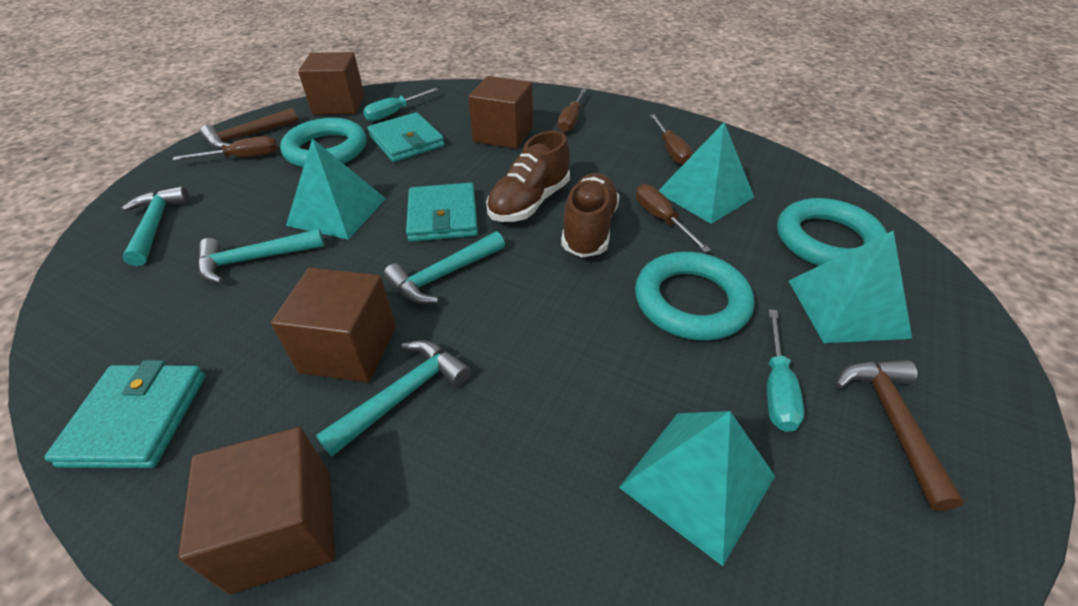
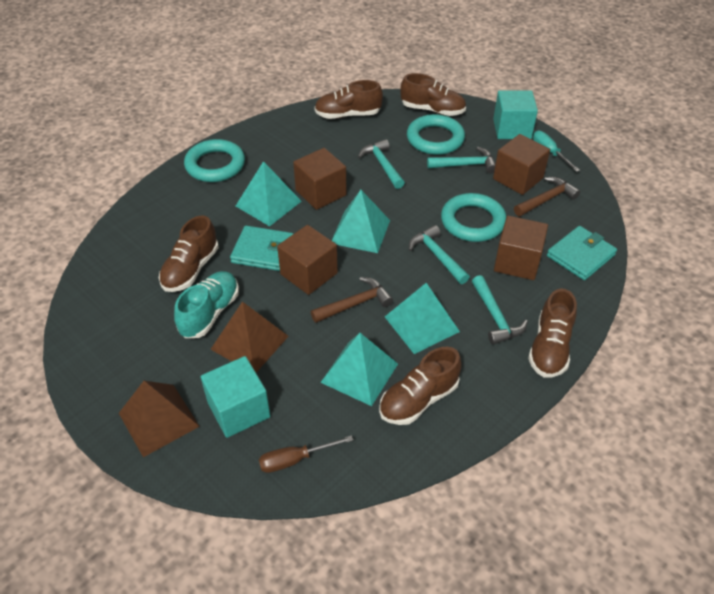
brown pyramid: none = 0 -> [119,381,200,457] [210,301,289,372] = 2
brown screwdriver: [173,136,278,161] [558,89,587,133] [636,184,711,252] [650,114,693,165] = 4 -> [259,435,353,473] = 1
brown shoe: [486,131,570,222] [561,173,620,258] = 2 -> [159,215,219,292] [314,80,383,119] [379,347,462,425] [401,73,466,116] [528,289,577,378] = 5
turquoise cube: none = 0 -> [200,356,270,438] [493,90,538,139] = 2
turquoise screwdriver: [363,88,438,121] [767,309,804,432] = 2 -> [533,131,580,172] = 1
turquoise shoe: none = 0 -> [174,271,239,338] = 1
turquoise wallet: [44,360,205,468] [367,112,445,162] [406,183,478,242] = 3 -> [230,226,293,271] [547,226,617,280] = 2

